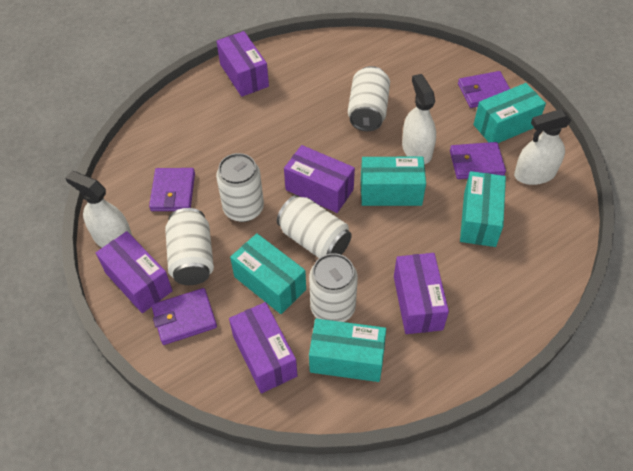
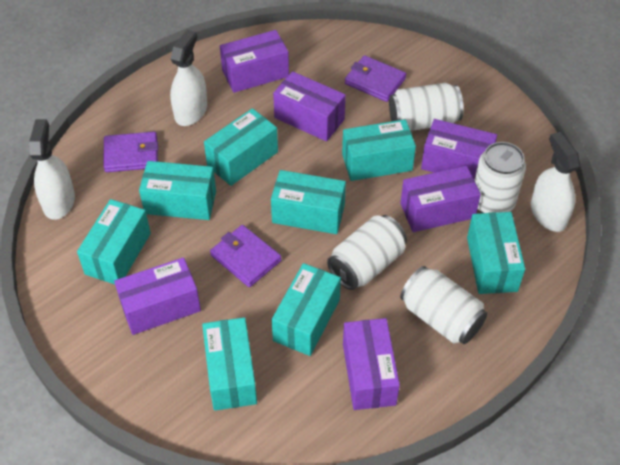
purple box: [96,231,173,313] [216,31,269,97] [229,302,298,393] [284,145,355,213] [394,253,449,334] = 5 -> [114,257,201,335] [220,30,289,93] [273,71,346,142] [343,318,400,410] [400,166,481,232] [421,119,497,180] = 6
purple wallet: [149,168,195,211] [152,288,217,345] [450,142,506,179] [458,71,510,108] = 4 -> [103,132,158,172] [210,225,282,287] [345,55,406,102] = 3
turquoise box: [230,233,306,314] [309,319,386,382] [361,157,426,206] [460,171,506,247] [473,83,546,143] = 5 -> [77,199,151,284] [139,161,216,220] [202,317,257,411] [204,108,278,186] [271,170,346,234] [272,263,341,356] [342,119,416,181] [467,212,525,294] = 8
white can: [165,208,214,285] [216,153,264,222] [277,195,352,258] [309,253,358,322] [348,66,390,131] = 5 -> [327,215,407,290] [389,83,464,131] [400,266,487,344] [475,142,526,213] = 4

